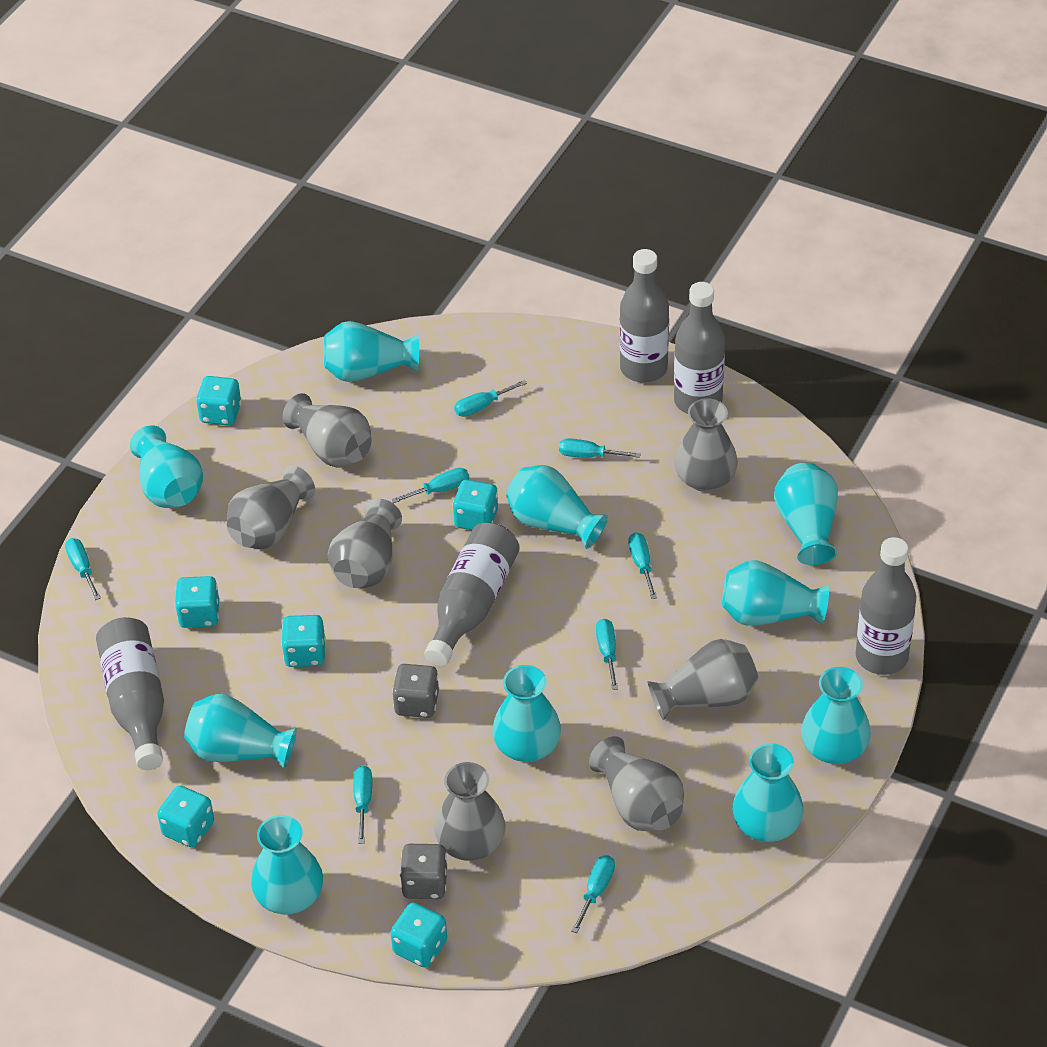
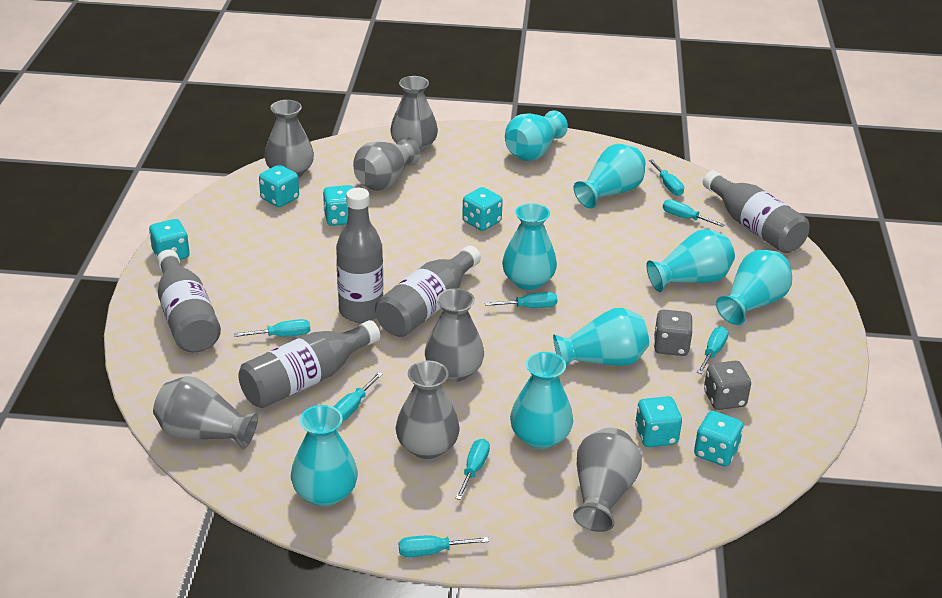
turquoise vase: [130,425,203,508] [184,694,297,769] [251,815,323,915] [323,321,419,382] [492,665,561,762] [506,465,608,549] [722,560,829,626] [732,743,803,842] [774,463,838,565] [801,667,871,764] = 10 -> [291,405,358,507] [502,203,557,290] [505,110,568,161] [510,352,573,449] [553,308,649,366] [573,144,645,208] [646,229,735,292] [716,250,792,325] = 8

